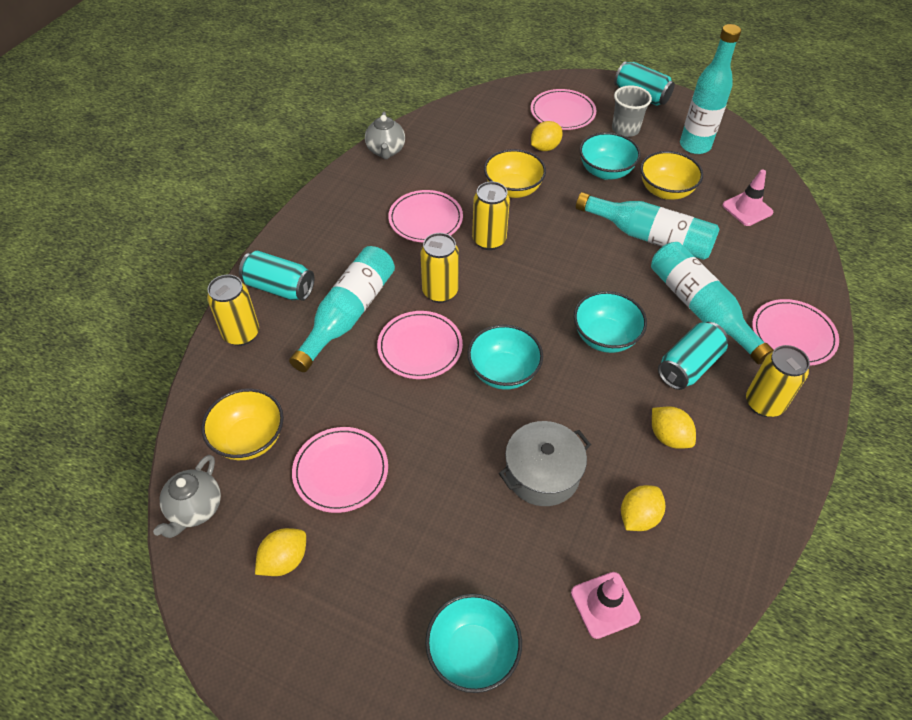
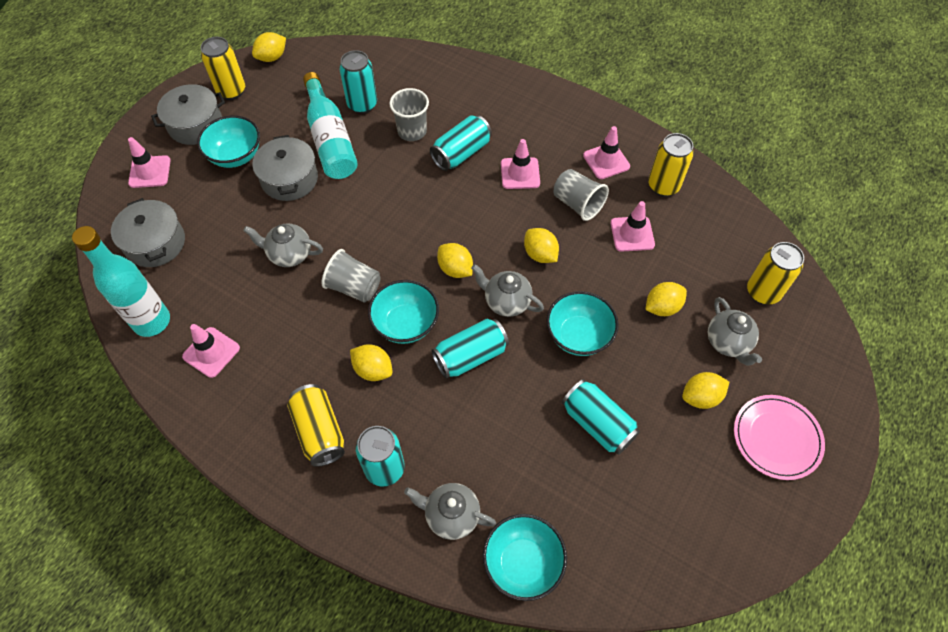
grey cup: [612,85,652,137] = 1 -> [321,249,381,303] [389,88,429,141] [554,169,609,221] = 3
grey pot: [499,421,591,506] = 1 -> [111,198,185,267] [151,84,225,145] [253,135,318,201] = 3
grey teapot: [153,455,221,538] [365,112,405,159] = 2 -> [243,223,323,267] [404,483,496,540] [471,264,544,317] [708,297,762,366] = 4
pink plate: [292,427,388,513] [377,311,463,379] [388,190,463,242] [531,89,596,130] [752,299,839,366] = 5 -> [734,395,825,480] = 1
pink traffic cone: [571,572,641,639] [722,170,773,226] = 2 -> [128,137,171,188] [182,324,240,378] [501,139,540,189] [583,126,630,179] [611,201,655,252] = 5
turquoise bottle: [289,246,395,372] [576,192,720,260] [651,242,774,364] [680,24,741,154] = 4 -> [72,226,170,337] [303,72,358,179] = 2
turquoise can: [239,250,314,301] [614,61,675,106] [658,322,728,390] = 3 -> [339,50,377,114] [356,426,405,487] [430,115,492,171] [431,318,509,379] [562,379,640,455] = 5
yellow bowl: [201,388,284,460] [484,149,546,198] [640,151,703,200] = 3 -> none = 0
yellow lemon: [255,528,306,576] [531,121,562,151] [621,485,665,531] [652,406,696,449] = 4 -> [252,32,286,62] [350,344,392,381] [437,243,473,278] [524,228,559,263] [645,282,687,316] [682,372,729,409] = 6

